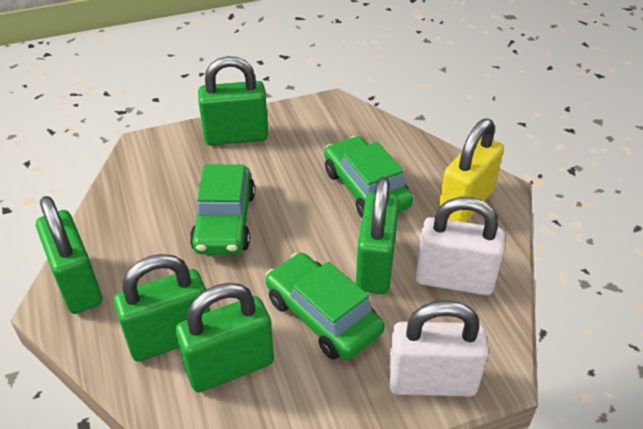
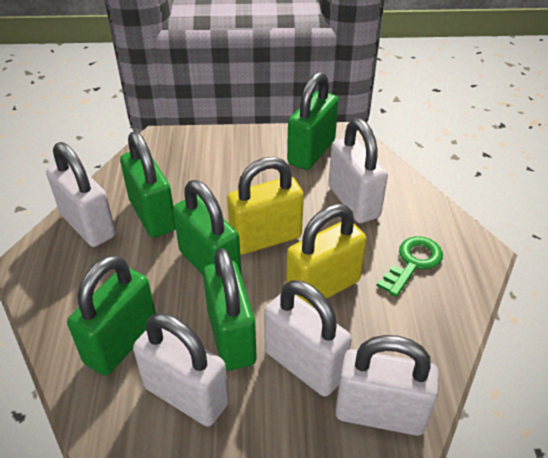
green car: [190,164,255,255] [266,253,384,360] [324,136,413,218] = 3 -> none = 0
green key: none = 0 -> [377,236,443,297] = 1
white padlock: [388,300,489,396] [415,197,505,295] = 2 -> [46,142,116,247] [133,313,229,427] [264,280,352,397] [328,118,388,223] [335,335,439,436] = 5
yellow padlock: [438,118,504,222] = 1 -> [227,157,304,255] [286,204,367,306] = 2

